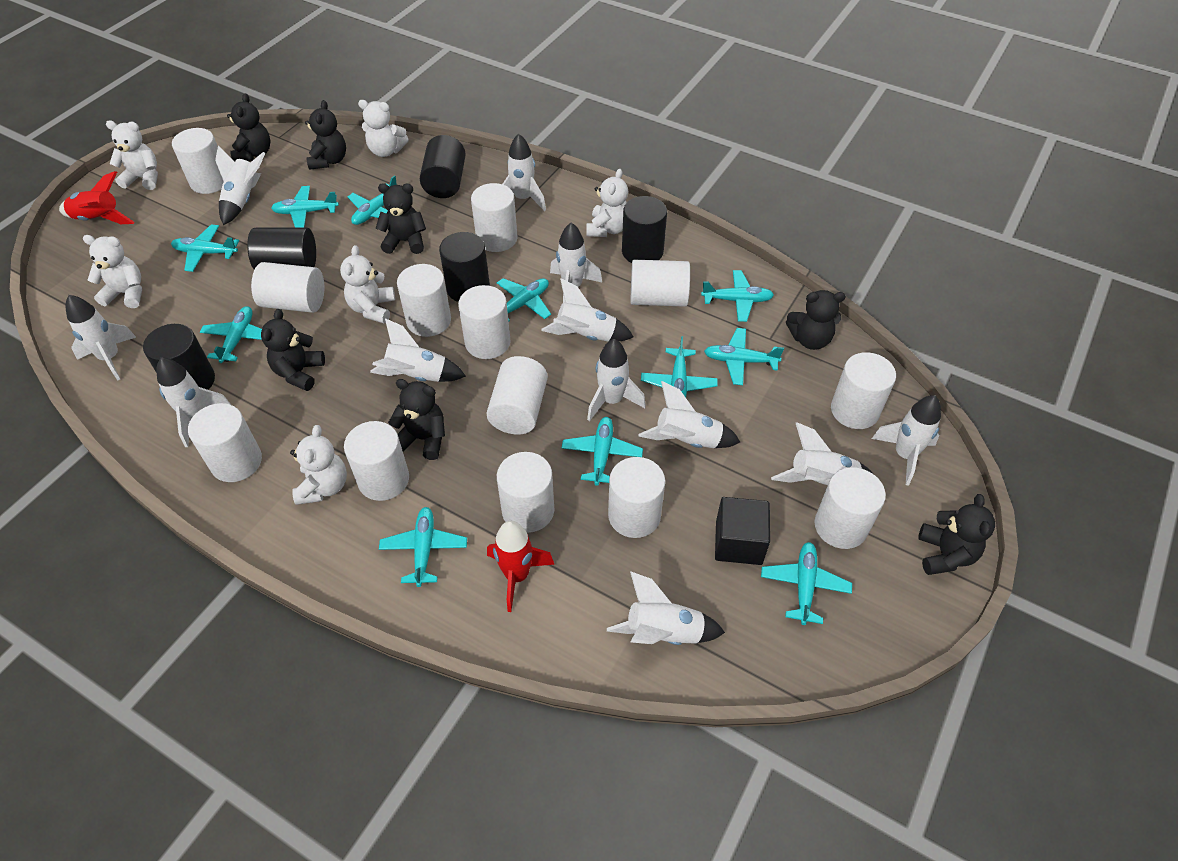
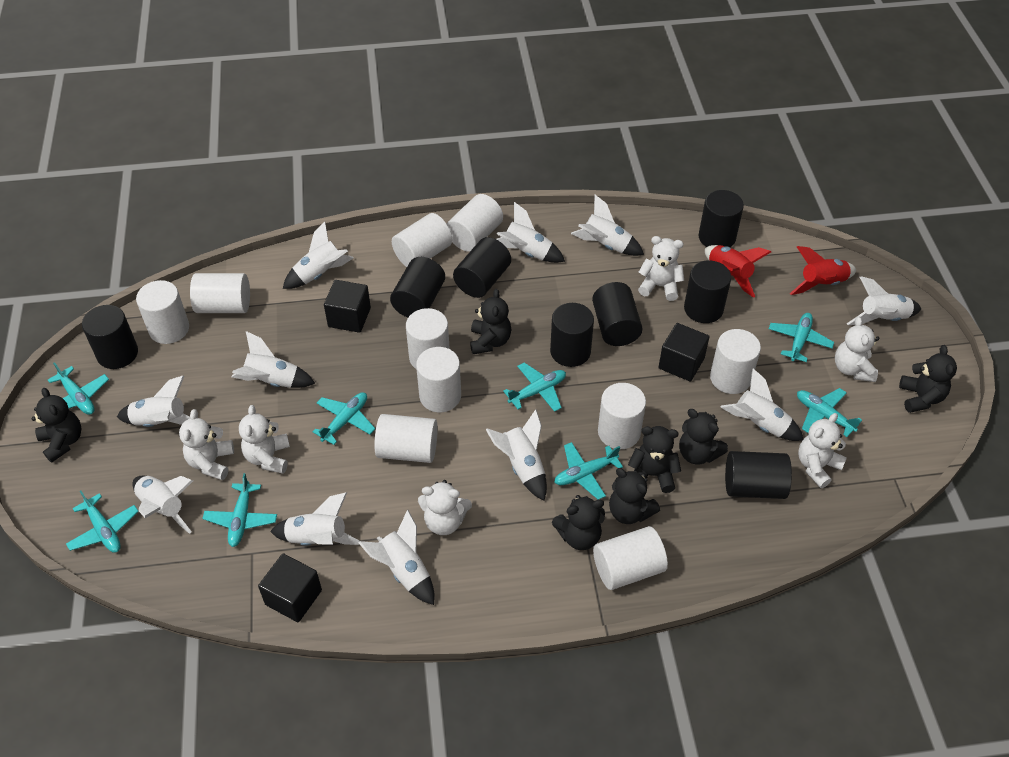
black cube: [715,497,770,565] = 1 -> [258,553,322,622] [324,280,371,333] [658,323,709,382] = 3
black cylinder: [143,324,215,390] [247,228,316,270] [420,135,466,198] [439,232,490,302] [622,196,667,263] = 5 -> [82,305,138,369] [390,257,445,318] [453,237,511,298] [550,303,594,367] [592,282,643,346] [684,260,731,323] [698,190,744,247] [725,451,792,499] = 8
turquoise plane: [171,225,239,272] [200,306,262,363] [271,186,339,228] [348,175,397,225] [379,507,467,587] [497,278,551,321] [562,417,643,486] [641,336,718,397] [701,270,774,322] [704,328,784,385] [761,542,852,625] = 11 -> [48,362,109,415] [66,491,139,553] [202,473,277,547] [313,392,375,445] [503,363,566,412] [554,442,623,500] [769,313,834,362] [797,388,862,437] = 8
white cylinder: [172,128,224,194] [188,403,262,482] [251,262,324,313] [344,421,409,501] [397,264,451,337] [458,285,511,359] [471,183,518,252] [486,356,548,435] [497,452,554,533] [608,457,665,538] [631,260,690,307] [814,467,886,549] [831,352,896,429] = 13 -> [136,280,189,344] [190,273,250,313] [374,414,438,463] [392,213,452,267] [406,308,450,369] [416,347,461,412] [447,194,503,252] [593,526,668,590] [598,383,646,449] [710,329,761,394] = 10
white rocket: [65,295,137,381] [157,357,231,447] [215,145,265,225] [370,318,466,382] [503,134,546,211] [541,278,634,342] [550,223,602,303] [587,339,646,422] [607,571,725,645] [638,381,740,448] [771,423,873,485] [872,395,941,486] = 12 -> [117,376,190,427] [132,476,193,534] [232,331,315,388] [270,493,360,546] [283,221,354,289] [358,510,435,605] [486,409,547,500] [496,202,565,263] [571,195,644,256] [720,368,803,441] [847,276,921,325] = 11

